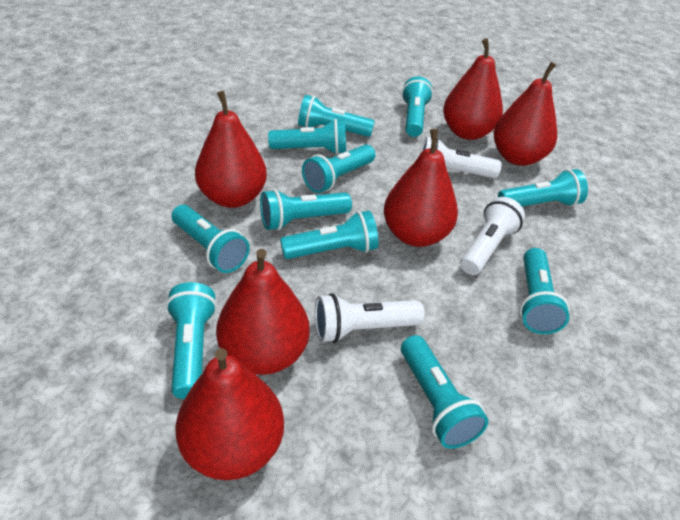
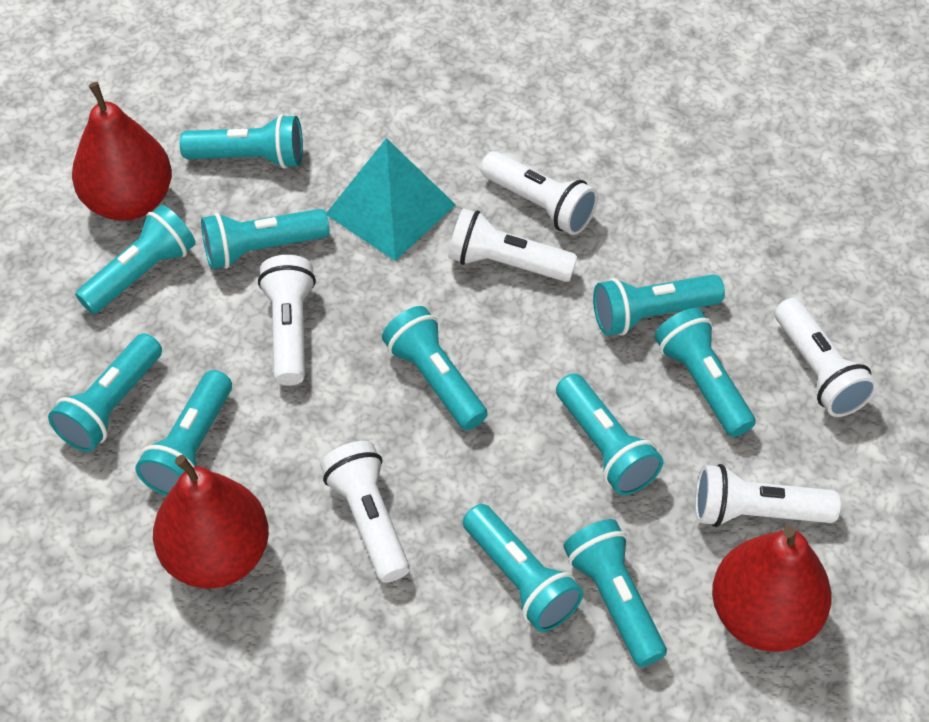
red pear: [175,348,284,480] [195,91,267,208] [216,249,310,375] [384,129,458,247] [443,38,503,140] [494,62,557,166] = 6 -> [72,82,172,221] [153,455,269,589] [712,526,831,652] = 3
turquoise pyramid: none = 0 -> [326,138,456,261] = 1
white flashlight: [315,293,425,343] [421,137,502,178] [460,197,525,275] = 3 -> [258,255,316,386] [320,441,410,583] [448,208,577,282] [480,151,598,235] [695,464,841,527] [775,298,877,417] = 6

